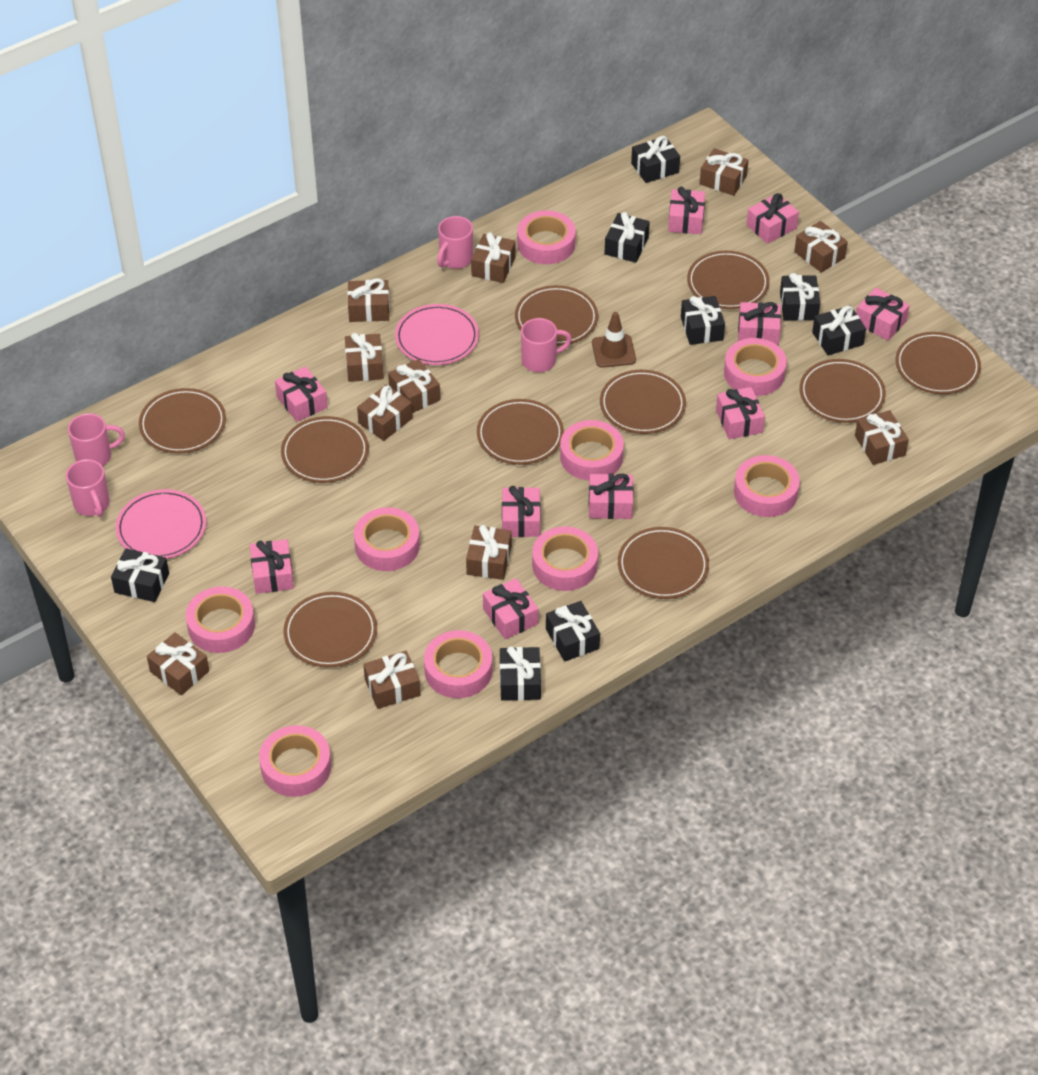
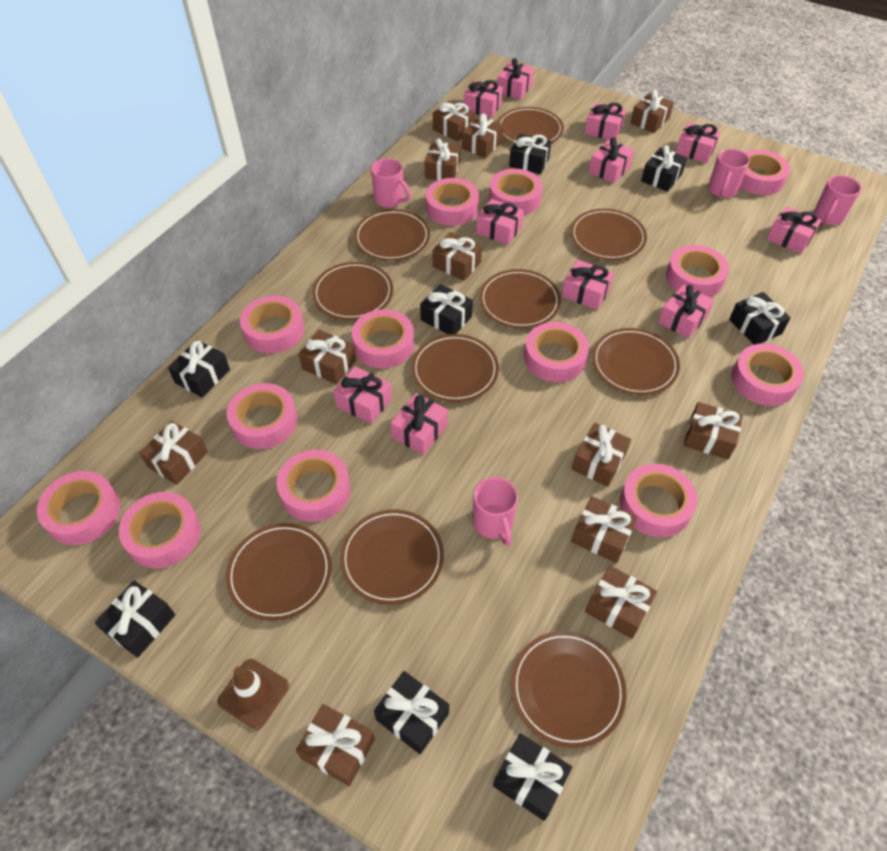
brown gift: [147,632,209,695] [345,333,384,382] [347,278,390,322] [357,385,413,441] [363,651,420,709] [388,359,440,413] [466,525,512,580] [471,232,516,283] [700,148,748,196] [794,221,848,273] [855,410,909,465] = 11 -> [139,421,208,485] [296,704,375,786] [299,330,356,384] [425,138,460,181] [432,232,482,281] [433,101,475,141] [462,113,504,158] [571,496,637,563] [572,423,631,487] [585,565,657,639] [630,90,674,133] [684,402,743,460] = 12
pink gift: [250,539,294,594] [275,366,328,422] [483,578,538,639] [502,486,541,537] [589,474,634,519] [668,187,705,234] [716,387,765,439] [738,302,781,345] [746,193,799,244] [856,288,910,341] = 10 -> [333,366,392,424] [391,393,448,455] [464,80,503,118] [476,199,524,245] [497,58,534,100] [562,260,614,310] [585,102,626,140] [589,137,634,183] [658,285,714,339] [676,122,721,163] [767,206,821,254] = 11
pink plate: [116,489,206,559] [395,304,479,365] = 2 -> none = 0
pink tape: [186,586,255,653] [259,725,331,797] [354,507,420,571] [424,630,492,698] [517,210,576,264] [532,527,598,591] [560,420,624,481] [724,338,787,396] [734,455,800,517] = 9 -> [37,471,120,545] [119,492,201,568] [227,383,298,449] [240,296,304,353] [276,450,350,522] [352,309,414,369] [426,178,479,226] [489,169,543,215] [524,322,589,382] [620,464,697,537] [666,245,729,297] [732,344,804,406] [740,150,790,195] = 13

